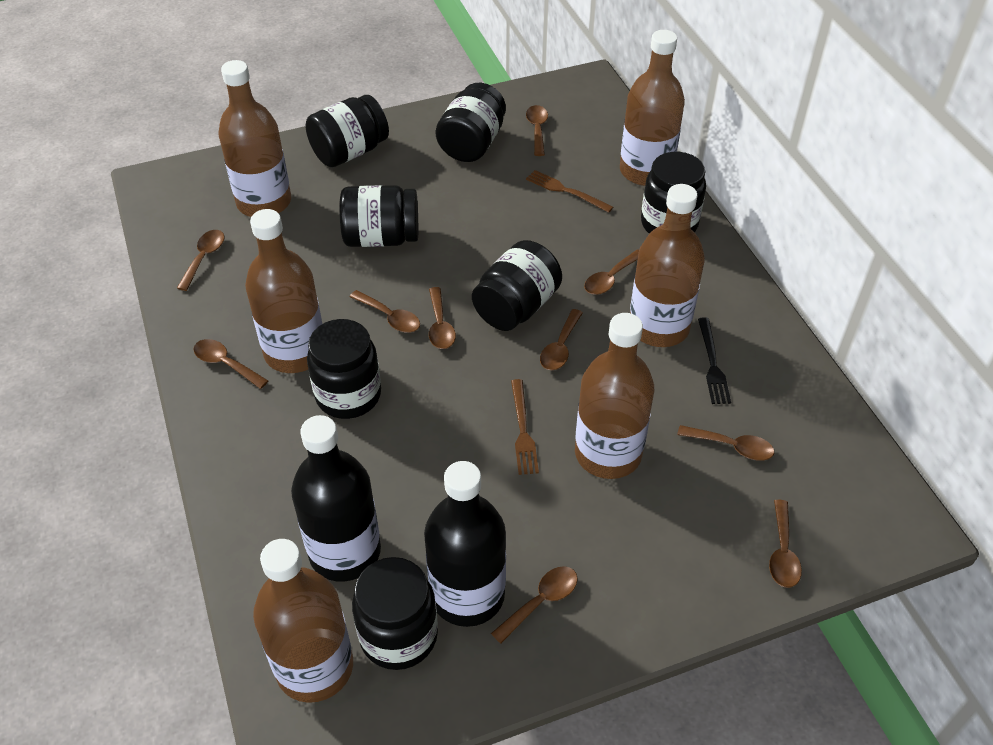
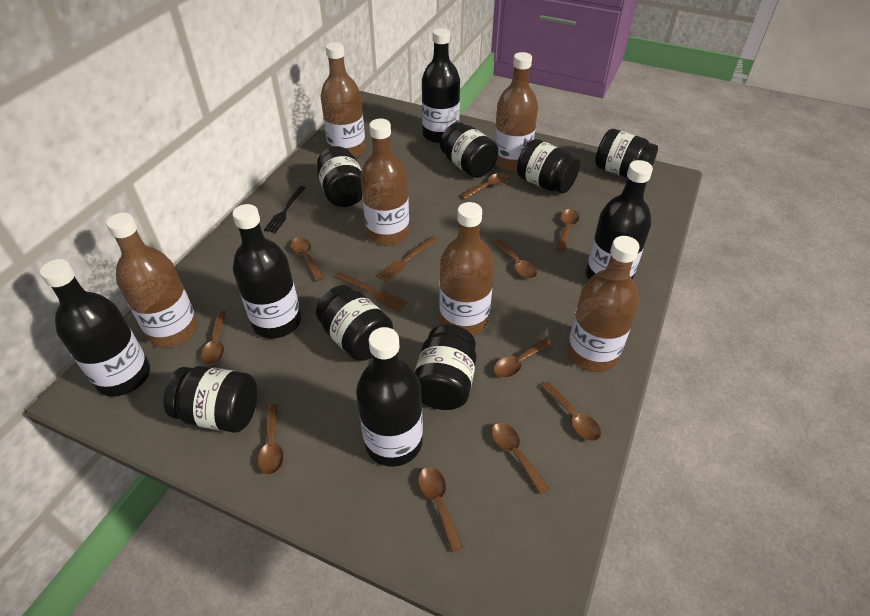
black bottle: [291,415,381,582] [424,461,506,627] = 2 -> [40,259,150,397] [232,204,301,339] [356,327,423,467] [422,28,460,143] [586,160,653,279] = 5

